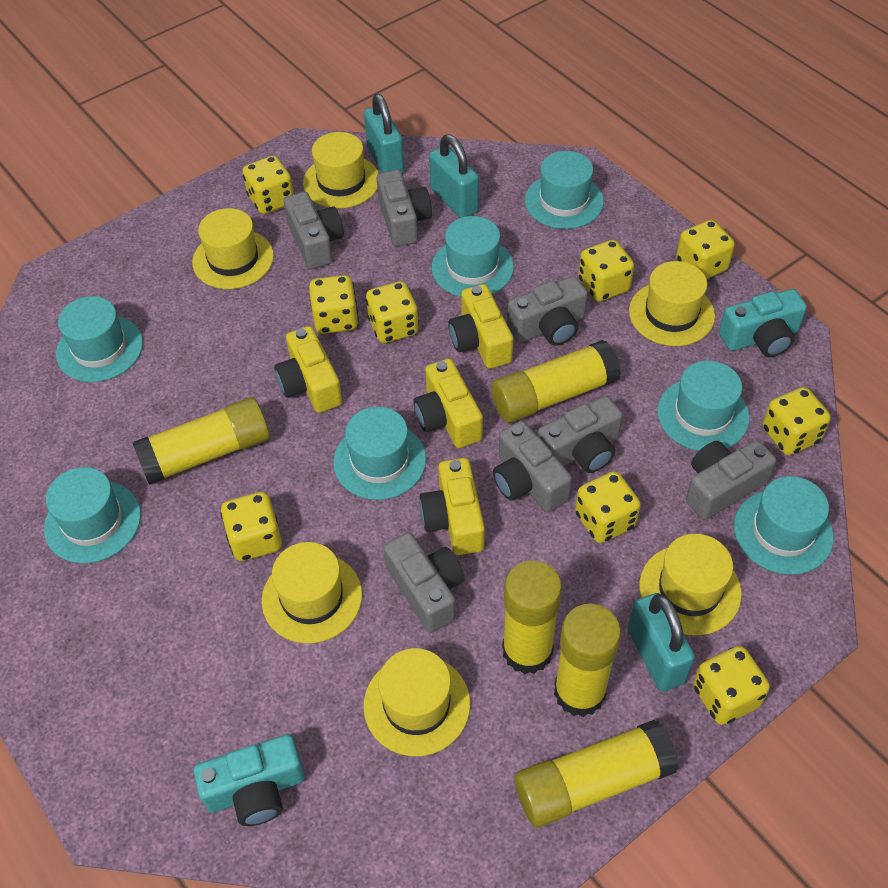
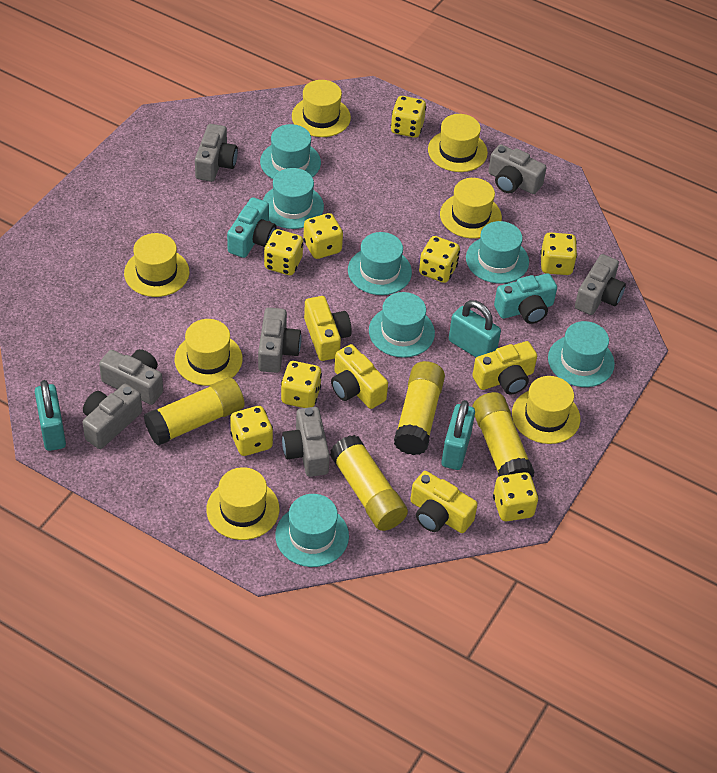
yellow dice: [220,492,282,561] [243,156,294,214] [309,275,359,334] [366,281,419,343] [575,471,641,543] [578,240,634,302] [676,220,735,279] [693,646,770,725] [763,387,831,455] = 9 -> [230,406,273,456] [264,229,303,275] [281,361,322,408] [303,213,343,259] [391,96,426,138] [419,236,460,283] [493,472,538,521] [540,232,577,275] = 8
yellow glue stick: [132,397,270,485] [491,340,621,423] [502,560,562,674] [515,720,678,828] [554,604,621,717] = 5 -> [144,377,245,445] [330,435,408,531] [394,361,445,455] [472,392,535,478] = 4
yellow hat: [192,208,274,289] [262,542,362,643] [303,132,379,209] [363,648,470,756] [629,261,715,346] [639,534,742,635] = 6 -> [124,233,189,297] [175,319,243,386] [206,467,279,540] [292,80,351,137] [428,114,488,172] [440,178,502,239] [512,376,580,444] = 7

